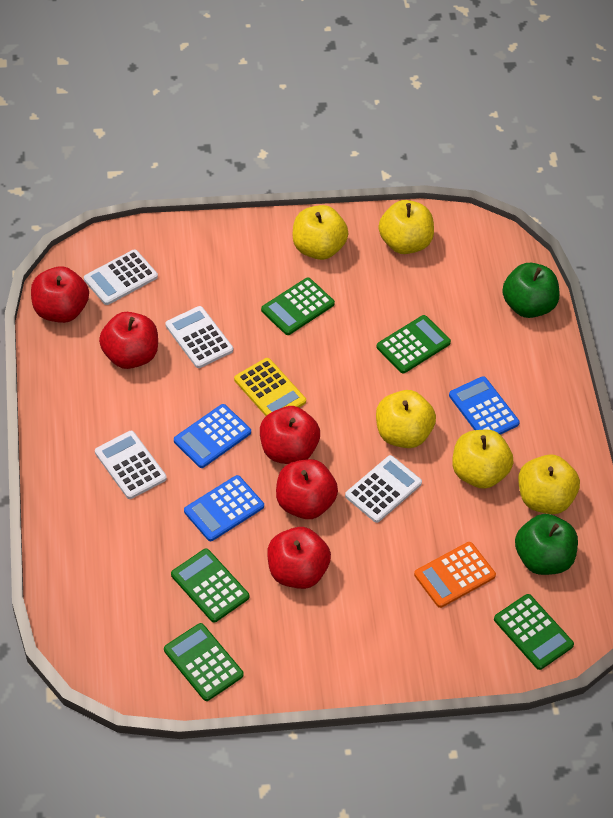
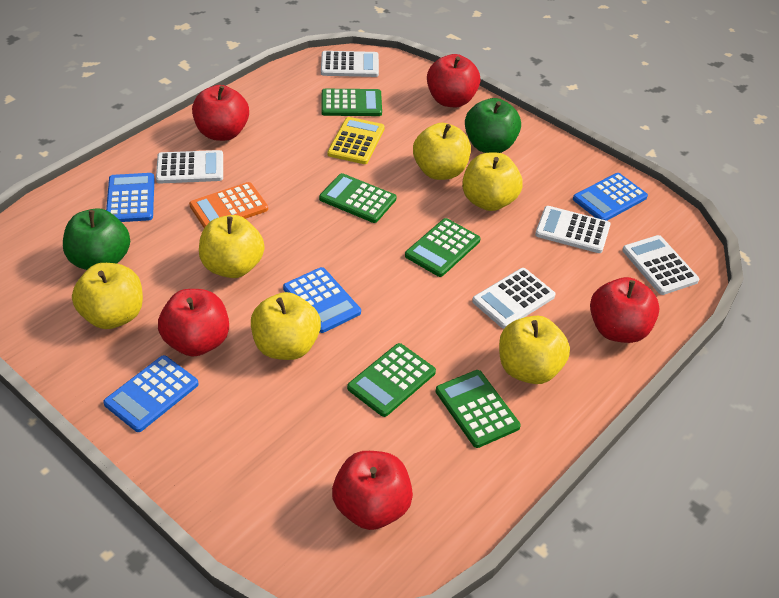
blue calculator: [174,404,251,468] [184,475,264,541] [449,376,520,435] = 3 -> [103,355,199,432] [106,173,155,222] [283,267,361,333] [573,173,648,221] = 4
white calculator: [84,249,158,305] [95,431,167,499] [165,306,233,368] [345,455,422,523] = 4 -> [156,150,223,184] [321,51,379,77] [472,268,555,329] [535,206,611,253] [622,235,699,295] = 5
yellow apple: [293,205,348,260] [376,390,436,448] [379,200,434,254] [452,429,513,489] [518,454,580,514] = 5 -> [72,263,143,329] [199,215,264,278] [251,292,321,360] [413,123,471,180] [462,153,523,211] [499,316,570,384] = 6

